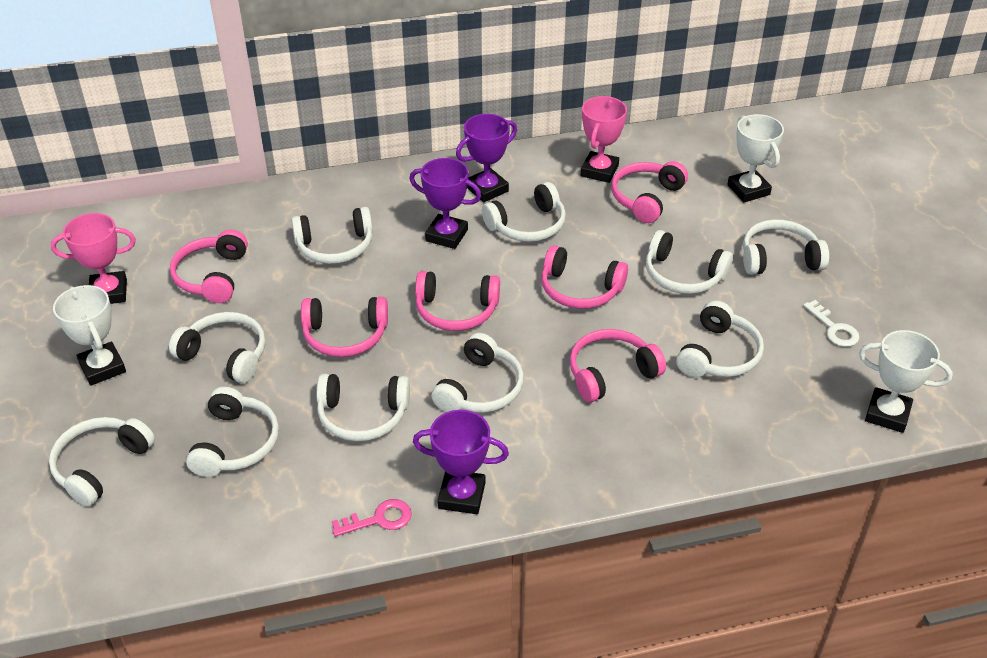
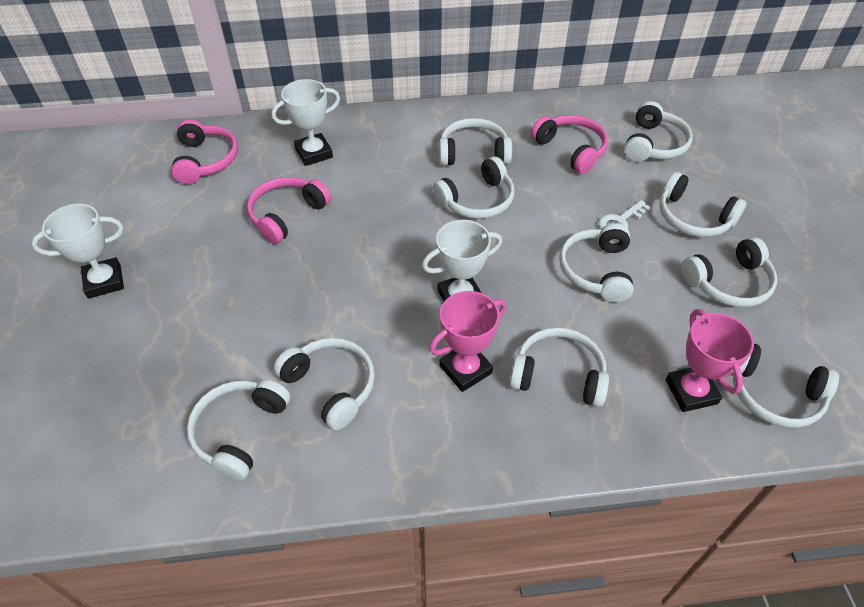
pink headphones: [170,229,248,303] [301,297,388,357] [415,271,500,331] [541,245,628,309] [570,329,666,402] [611,161,688,223] = 6 -> [171,119,238,184] [247,177,331,244] [531,115,608,174] = 3
pink key: [332,499,412,537] = 1 -> none = 0
purple trophy: [410,158,481,249] [413,410,509,514] [456,114,517,203] = 3 -> none = 0

